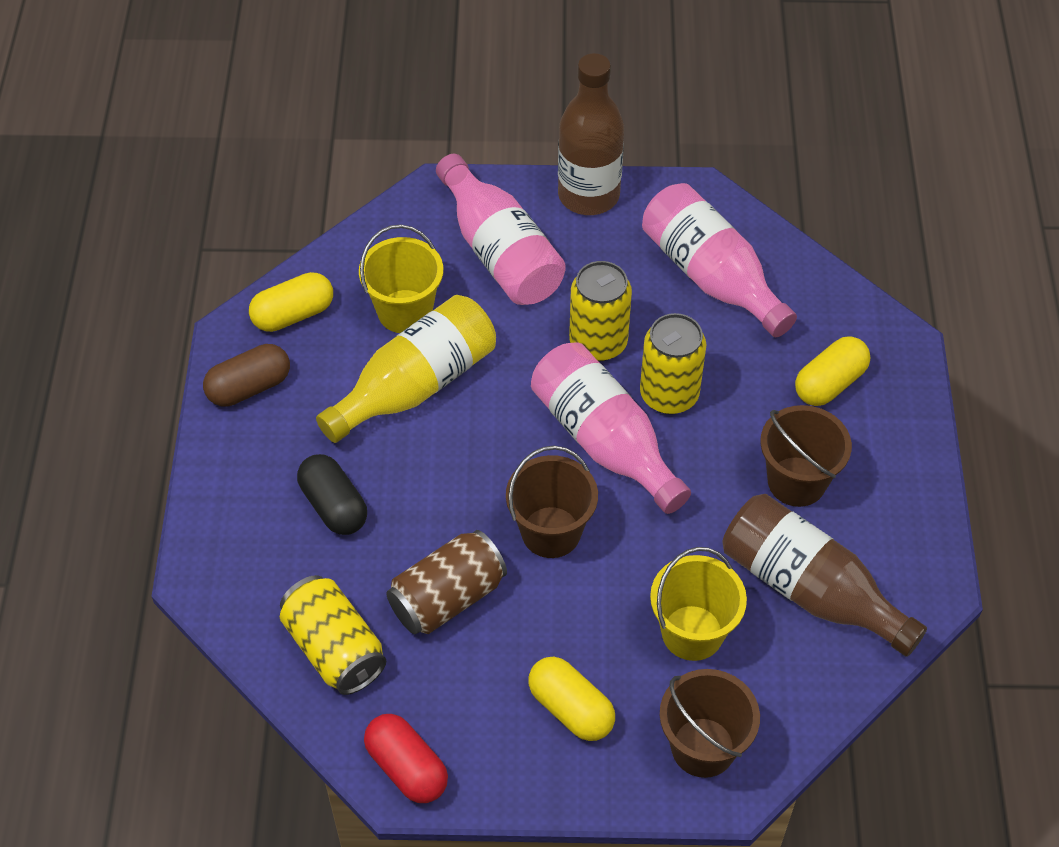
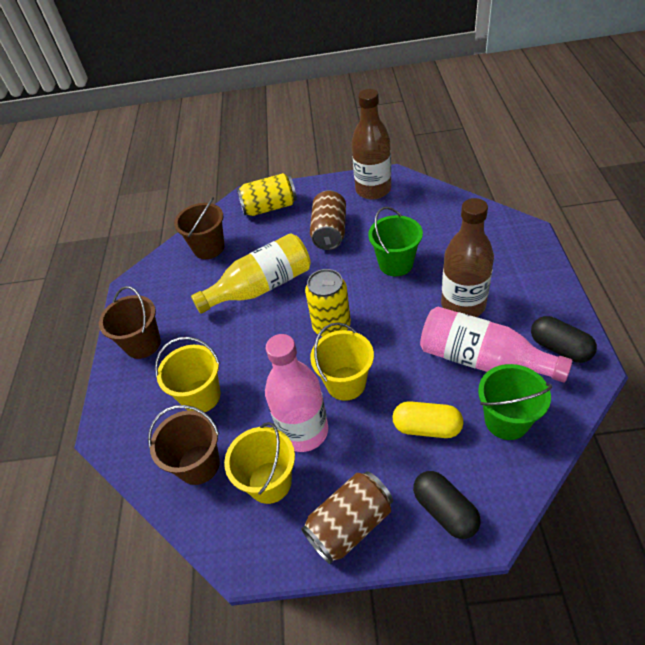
black capsule: [297,454,367,535] = 1 -> [413,471,481,539] [531,316,597,363] = 2
brown can: [386,530,507,634] = 1 -> [301,471,393,564] [310,190,346,250] = 2
brown capsule: [203,344,290,407] = 1 -> none = 0
green bucket: none = 0 -> [368,207,423,276] [478,364,552,440] = 2
pink bottle: [436,154,566,305] [531,343,691,514] [642,183,797,337] = 3 -> [265,334,328,452] [420,306,572,383] = 2
red capsule: [364,714,448,803] = 1 -> none = 0
yellow bucket: [359,225,443,333] [650,547,747,661] = 2 -> [155,337,220,412] [224,422,295,504] [310,322,374,401] = 3
yellow can: [280,575,386,695] [569,261,632,361] [640,313,707,414] = 3 -> [237,173,297,216] [305,269,351,336] = 2
yellow capsule: [249,272,333,332] [528,657,615,741] [795,336,870,406] = 3 -> [393,401,463,438] = 1

